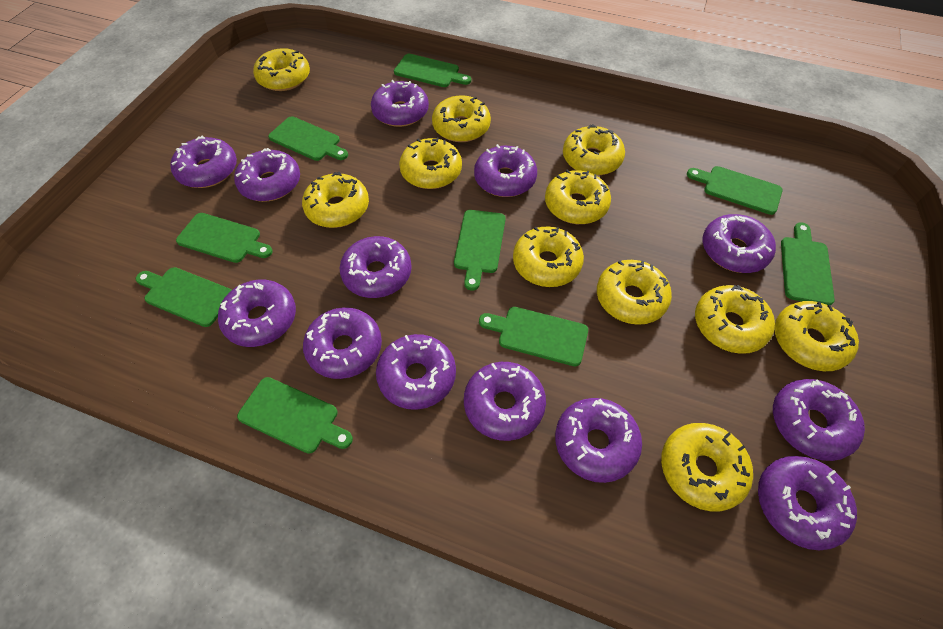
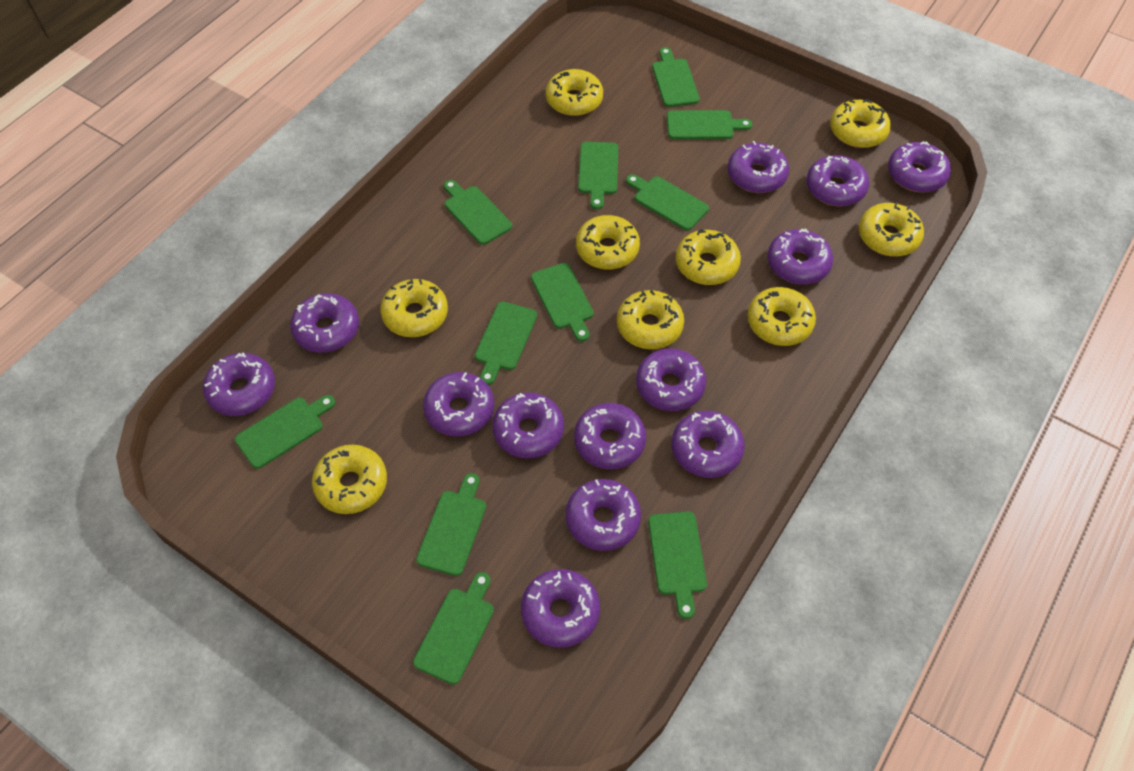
green cutting board: [136,267,232,327] [176,213,273,263] [237,377,353,454] [268,116,348,161] [394,54,471,87] [454,210,506,291] [479,307,588,366] [687,166,783,215] [781,222,835,305] = 9 -> [235,395,335,469] [413,572,494,685] [416,473,486,576] [444,180,512,245] [475,301,537,385] [531,263,594,342] [578,142,618,210] [626,174,709,231] [648,511,707,619] [652,47,700,107] [667,110,752,139] = 11
yellow donut: [253,48,310,91] [302,172,369,228] [399,138,462,189] [432,95,491,142] [513,227,584,287] [545,169,611,224] [563,124,625,176] [597,260,672,325] [661,423,753,512] [695,285,775,354] [775,301,859,371] = 11 -> [312,445,387,514] [380,279,448,337] [546,69,603,116] [576,215,640,270] [617,290,684,349] [675,229,741,285] [748,287,816,346] [830,99,891,148] [859,202,924,257] = 9

